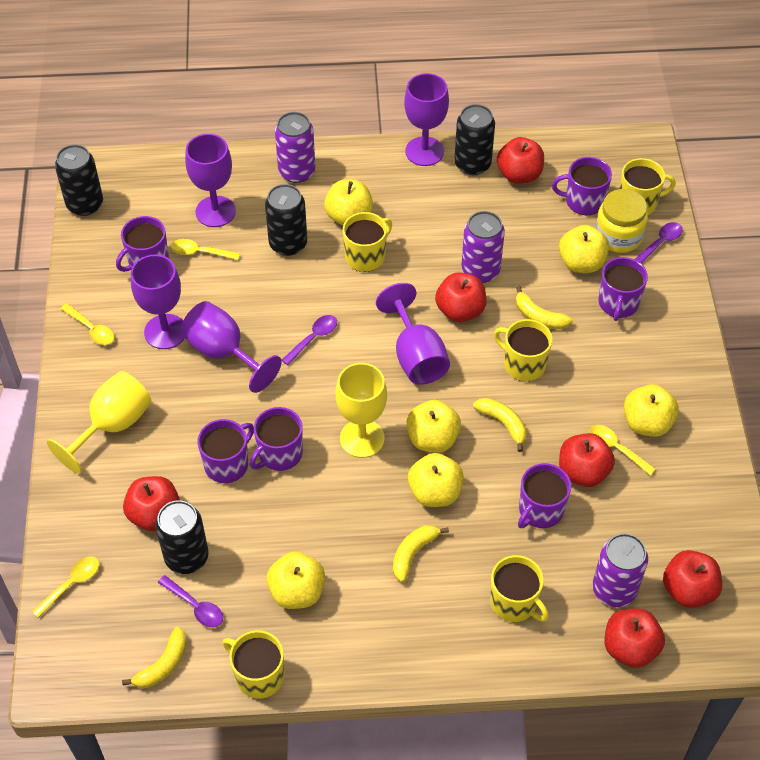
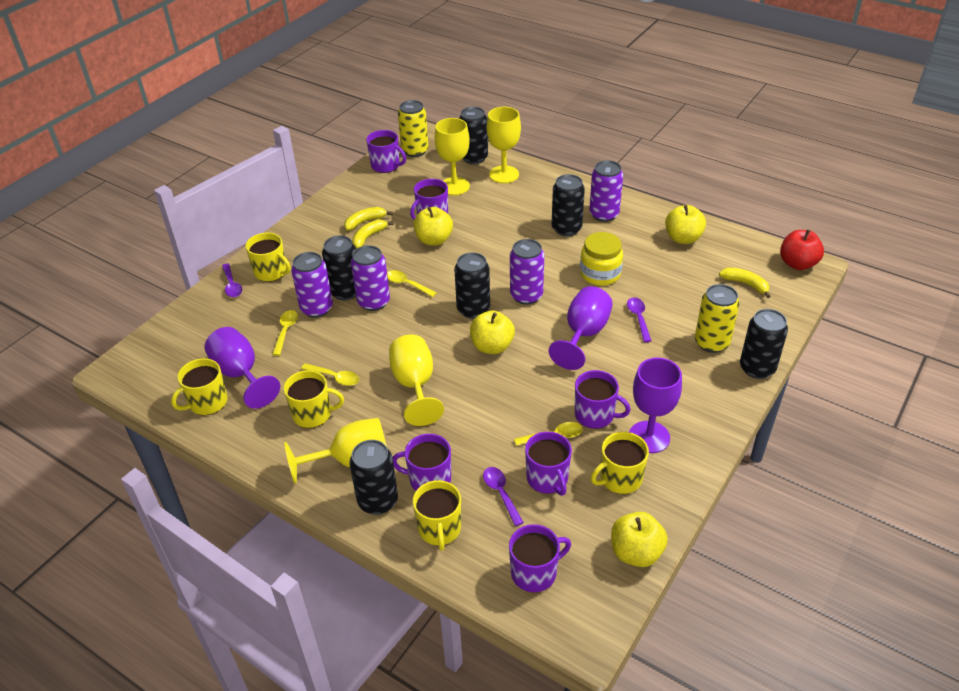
black can: [55,145,103,216] [155,500,209,574] [265,184,307,256] [454,104,495,175] = 4 -> [322,235,356,300] [349,440,398,515] [454,252,490,319] [459,107,488,164] [552,174,585,236] [740,309,788,379] = 6
purple can: [275,112,315,183] [461,211,505,283] [593,533,648,607] = 3 -> [291,252,333,318] [351,245,390,311] [510,239,544,305] [589,160,623,222] = 4
purple goblet: [131,254,185,349] [181,301,282,393] [185,134,236,227] [376,283,450,385] [404,73,449,166] = 5 -> [205,327,280,409] [549,286,613,370] [629,358,682,453] = 3
red apple: [123,476,180,531] [435,272,487,322] [497,137,544,184] [559,433,615,487] [605,608,665,668] [663,550,722,608] = 6 -> [780,229,824,270] = 1
yellow apple: [266,552,325,609] [324,179,373,226] [406,400,461,452] [408,453,464,507] [559,225,609,273] [624,384,679,437] = 6 -> [414,207,453,246] [470,310,515,354] [611,512,668,567] [665,205,706,244] = 4
yellow banana: [122,627,187,688] [393,525,449,582] [473,398,527,452] [516,286,573,329] = 4 -> [344,207,393,230] [352,219,393,248] [719,267,771,298] = 3
yellow can: none = 0 -> [398,100,429,157] [695,284,740,353] = 2
yellow goblet: [47,371,152,474] [336,363,387,458] = 2 -> [284,418,387,484] [389,334,444,426] [435,118,470,195] [487,107,521,183] = 4

